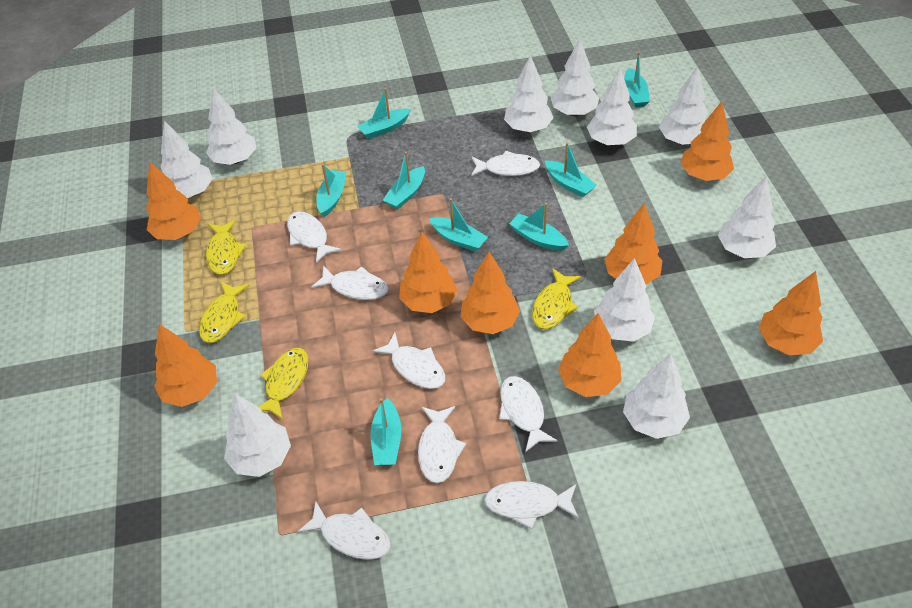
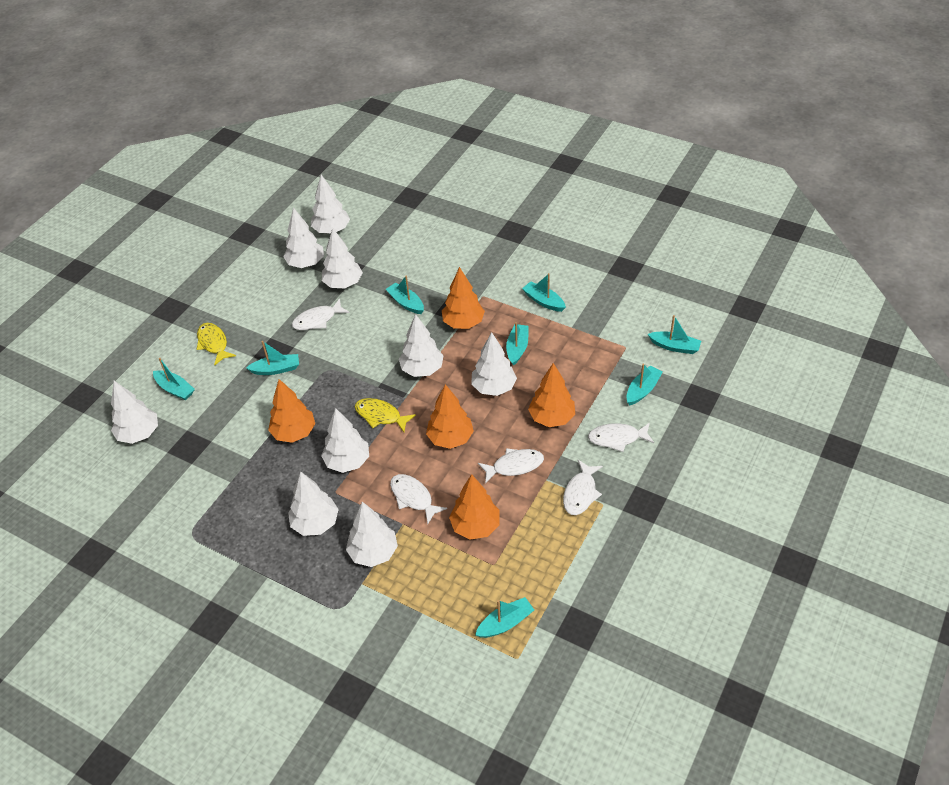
orange tree: [146,161,201,240] [154,324,217,407] [399,231,457,313] [461,252,520,334] [558,313,621,397] [604,204,662,284] [680,101,734,181] [759,271,823,355] = 8 -> [268,379,315,443] [426,384,474,449] [442,267,485,329] [449,474,500,540] [528,363,575,427] = 5
white fish: [287,211,341,263] [298,502,391,560] [311,265,388,300] [372,333,445,389] [418,406,466,483] [471,151,540,176] [484,481,579,529] [499,376,558,452] = 8 -> [292,299,349,330] [390,474,447,524] [478,448,544,484] [563,460,603,515] [588,423,654,452] = 5
white tree: [160,121,213,198] [206,88,256,165] [224,394,291,477] [504,55,553,132] [551,39,599,116] [587,68,637,146] [594,258,655,342] [623,353,690,439] [659,66,708,145] [718,176,776,258] = 10 -> [111,381,158,444] [283,207,324,268] [288,471,339,536] [311,175,350,234] [321,408,369,473] [322,228,363,288] [346,502,398,567] [399,314,444,377] [471,332,517,396] = 9
yellow fish: [199,282,249,343] [206,220,246,275] [258,348,309,420] [532,268,581,329] = 4 -> [197,323,236,365] [355,398,416,432] = 2

